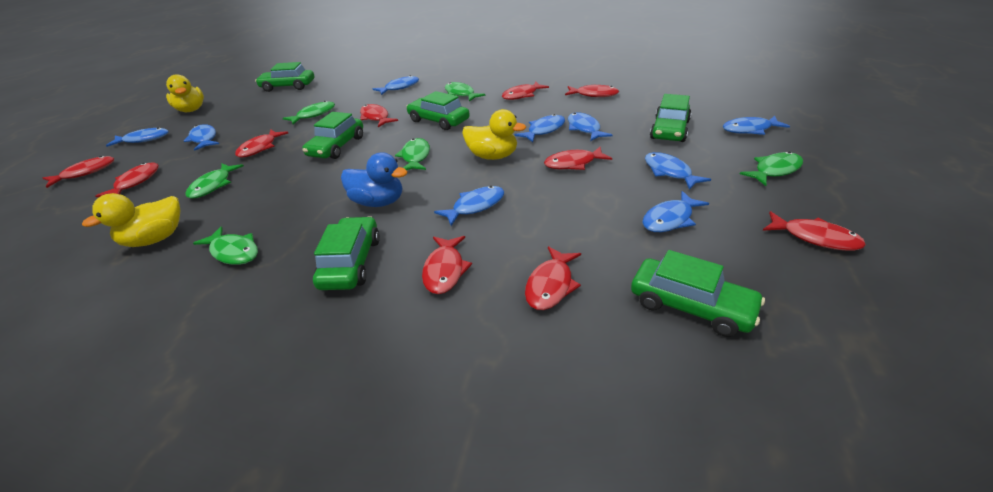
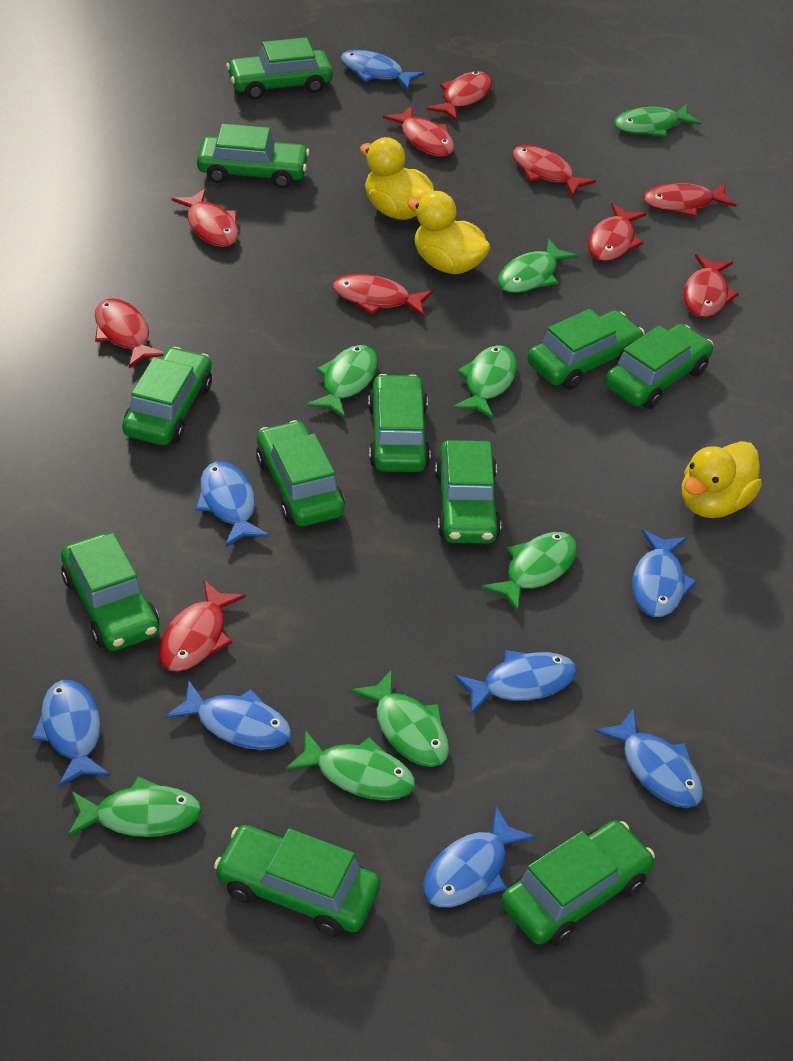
blue duck: [341,152,408,207] = 1 -> none = 0
blue fish: [106,128,168,147] [184,124,219,151] [373,75,419,95] [434,186,504,226] [515,114,565,142] [568,112,613,141] [642,191,709,232] [645,152,711,190] [723,116,790,135] = 9 -> [32,680,110,787] [166,680,292,750] [195,461,269,547] [341,50,424,90] [423,807,536,908] [454,650,577,715] [595,708,703,808] [632,530,697,617] = 8
green car: [255,62,314,92] [302,112,363,159] [313,216,380,290] [406,91,470,130] [631,250,765,337] [650,94,691,142] = 6 -> [61,533,159,651] [122,347,212,445] [197,124,310,188] [214,825,380,937] [226,37,333,100] [256,420,345,526] [368,374,431,472] [435,440,501,544] [501,821,655,946] [527,309,645,390] [604,324,713,409] = 11
green fish: [185,163,244,199] [193,227,258,265] [283,101,335,124] [395,138,430,170] [445,82,485,101] [740,152,803,186] = 6 -> [68,776,202,837] [286,730,415,800] [306,345,378,419] [351,670,449,767] [453,345,517,419] [482,532,578,612] [498,238,578,293] [614,104,701,137] = 8

